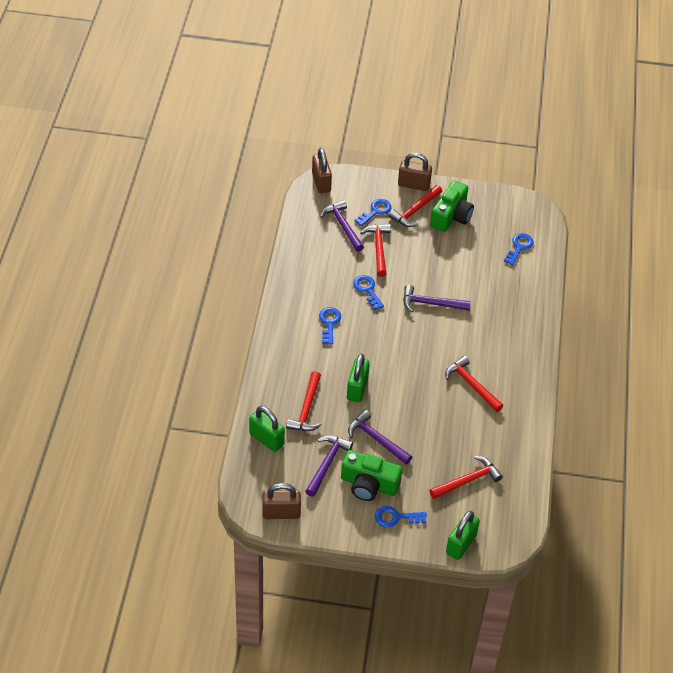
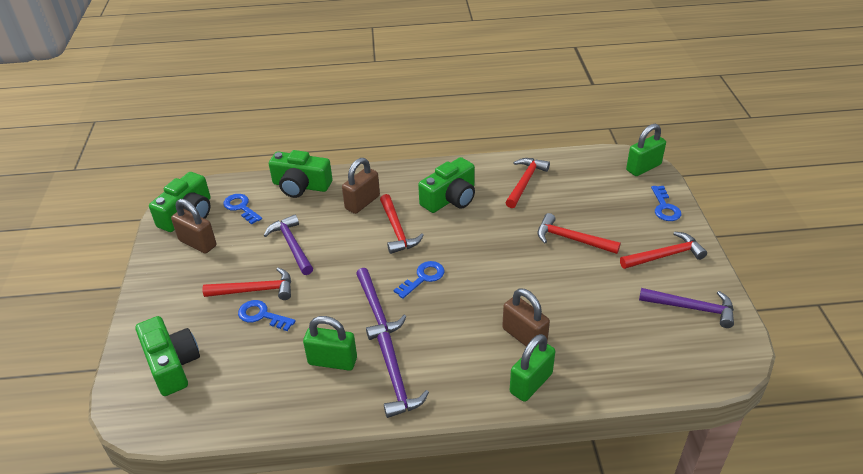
blue key: [319,307,341,344] [353,275,384,310] [354,199,392,226] [375,506,427,527] [504,233,534,265] = 5 -> [223,194,262,225] [238,300,296,331] [394,261,444,299] [651,186,681,221] = 4
green camera: [341,450,402,501] [430,180,474,232] = 2 -> [136,316,200,396] [149,172,211,232] [269,150,332,198] [418,157,475,213] = 4

